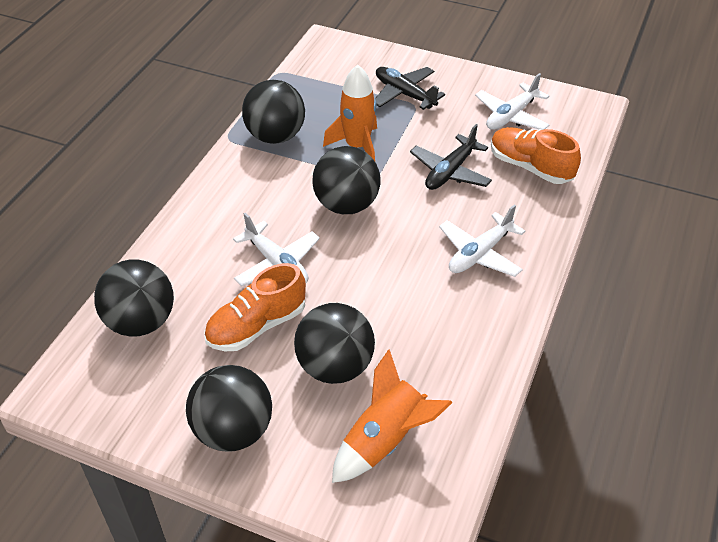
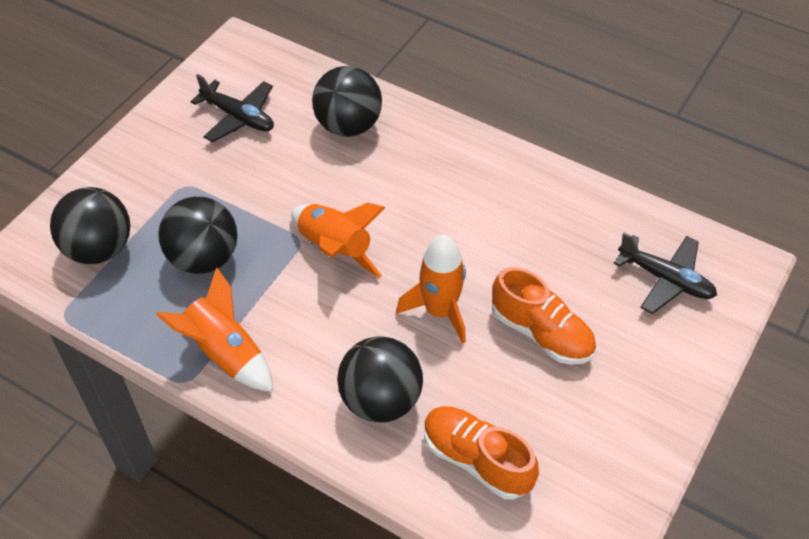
black ball: [94,259,174,337] [186,365,272,452] [242,80,305,144] [294,303,375,384] [312,146,381,214] = 5 -> [50,187,130,264] [158,197,237,274] [312,66,382,137] [337,336,423,423] = 4
orange rocket: [323,64,377,161] [332,349,453,483] = 2 -> [156,267,273,392] [291,202,386,278] [396,235,466,344] = 3
white plane: [233,213,320,286] [439,205,525,277] [475,73,549,130] = 3 -> none = 0

